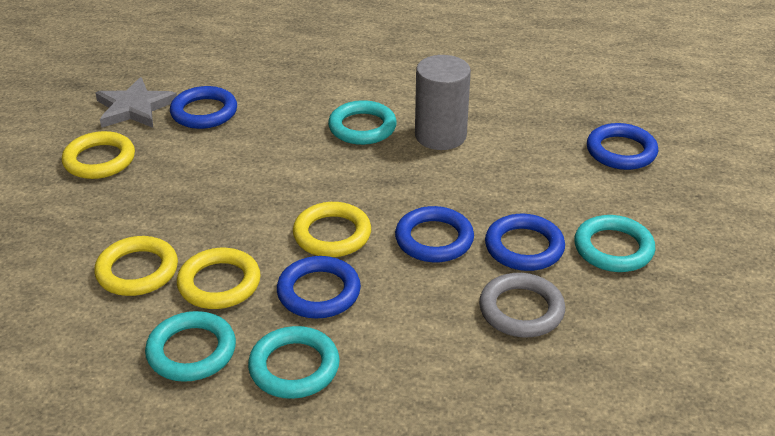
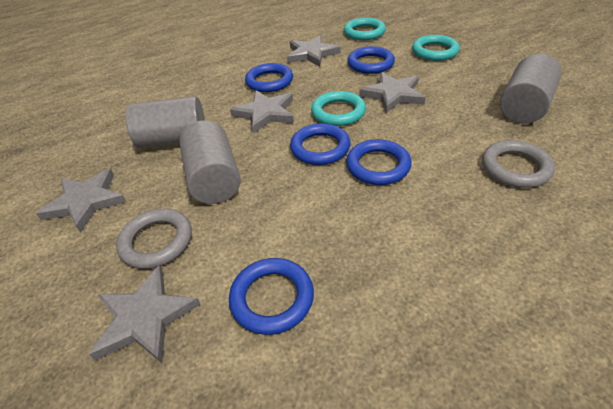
grey cylinder: [415,55,471,150] = 1 -> [126,96,205,148] [179,120,241,204] [500,54,562,124] = 3
grey ring: [479,273,565,337] = 1 -> [116,209,192,269] [482,140,555,188] = 2
grey star: [95,77,177,128] = 1 -> [36,168,126,233] [89,266,201,363] [230,90,294,134] [287,35,341,67] [359,72,426,113] = 5
turquoise ring: [145,311,236,382] [248,326,340,399] [328,100,397,145] [574,215,656,272] = 4 -> [311,91,366,126] [344,18,386,40] [412,35,460,61] = 3
yellow ring: [62,131,135,179] [94,236,178,296] [177,248,261,309] [293,202,371,257] = 4 -> none = 0

